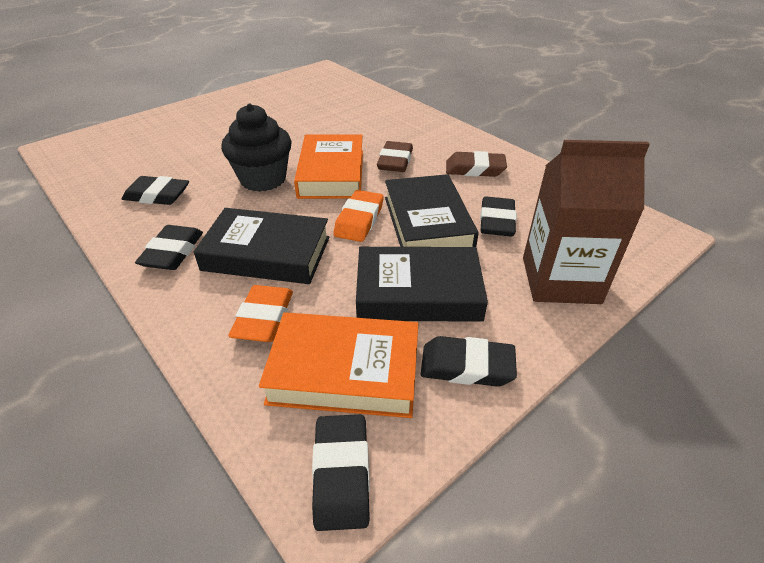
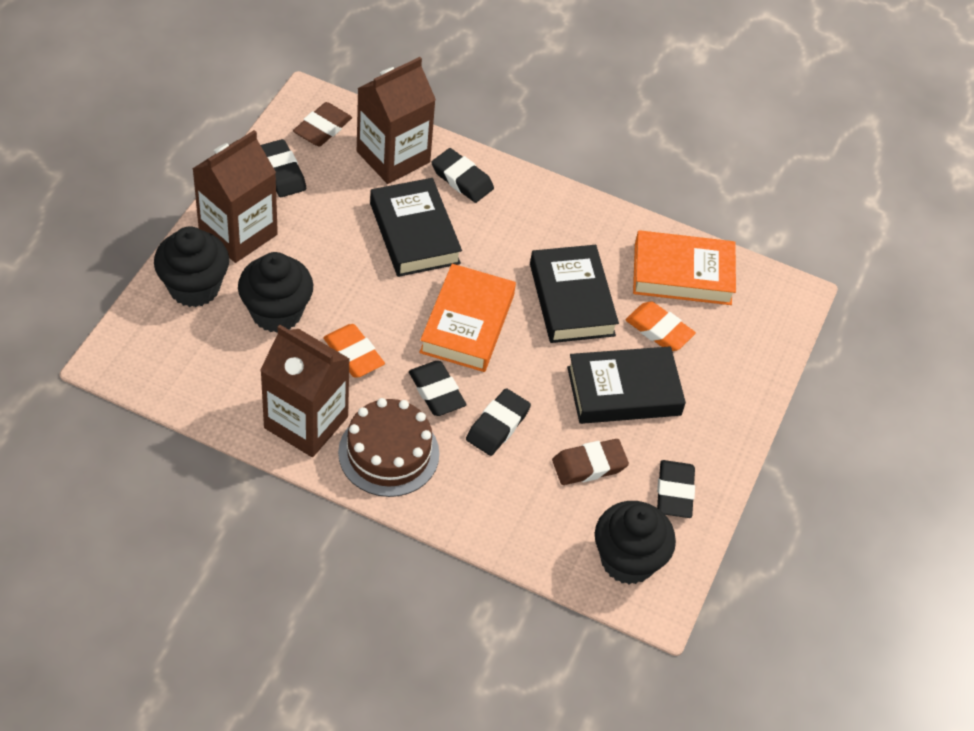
black cupcake: [221,104,291,192] = 1 -> [154,227,229,307] [238,252,313,333] [595,501,676,585] = 3
brown cake: none = 0 -> [338,398,439,497] = 1
brown carton: [523,140,650,304] = 1 -> [192,130,278,263] [260,325,350,457] [357,57,436,184] = 3

